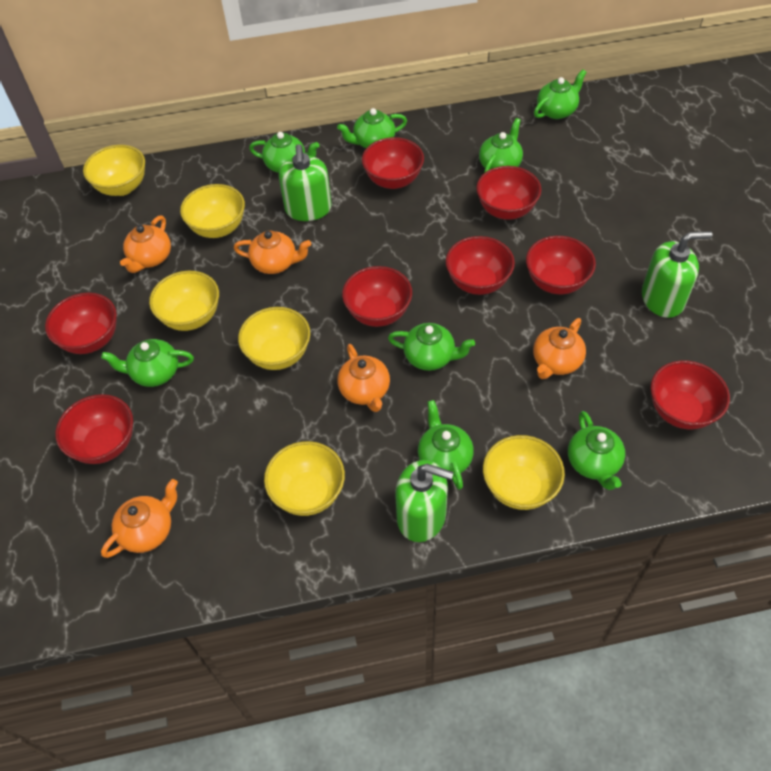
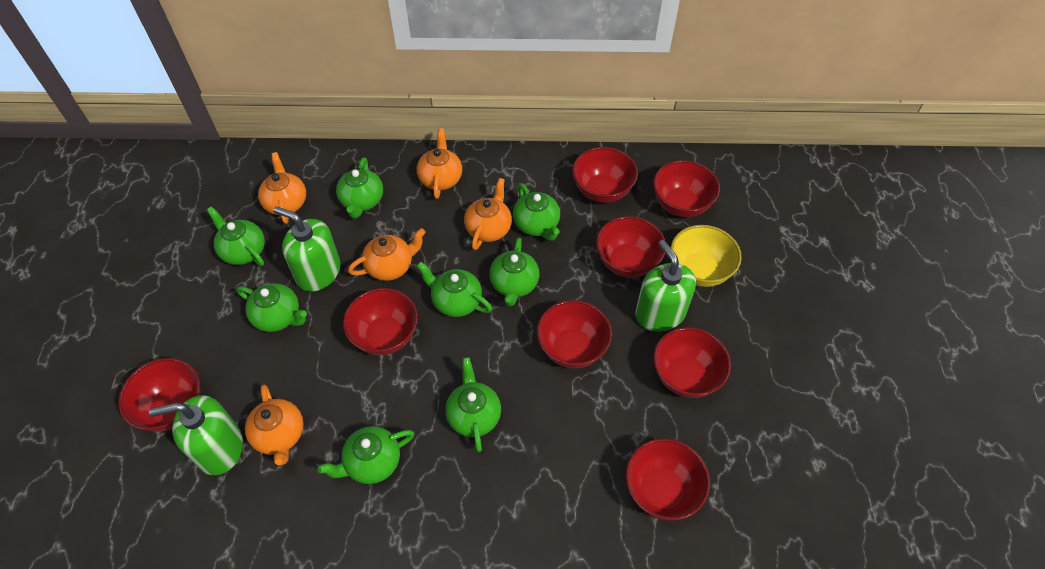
yellow bowl: [83,145,145,196] [149,271,219,331] [180,184,245,238] [238,307,310,370] [264,441,345,516] [483,435,565,510] = 6 -> [671,225,742,287] = 1

